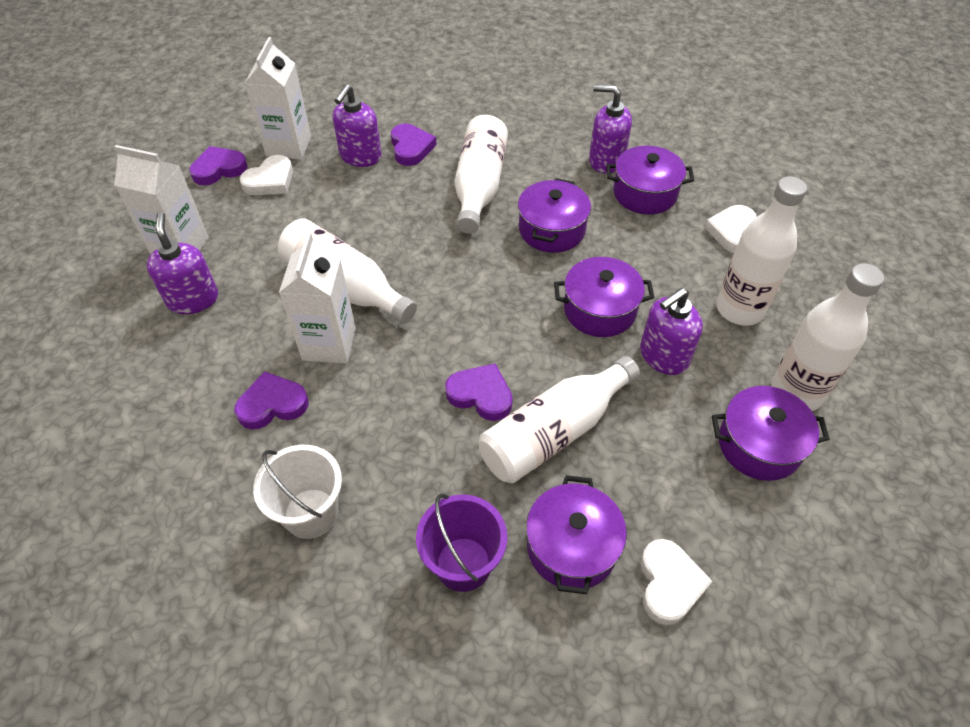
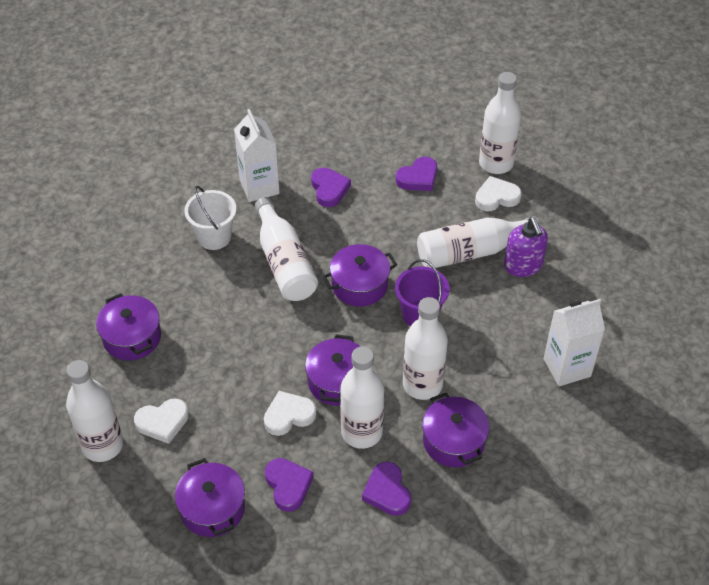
purple soap dispenser: [147,212,218,314] [333,84,382,167] [589,84,632,174] [640,288,703,375] = 4 -> [504,217,548,277] = 1
white bottle: [278,218,417,323] [455,115,508,234] [479,356,640,484] [716,176,807,326] [771,263,884,411] = 5 -> [66,360,123,462] [255,197,318,301] [340,346,384,449] [403,297,448,400] [417,216,539,268] [479,72,521,174] = 6
white carton: [114,145,209,255] [244,37,311,160] [279,232,356,364] = 3 -> [234,109,280,202] [544,299,605,386] = 2

